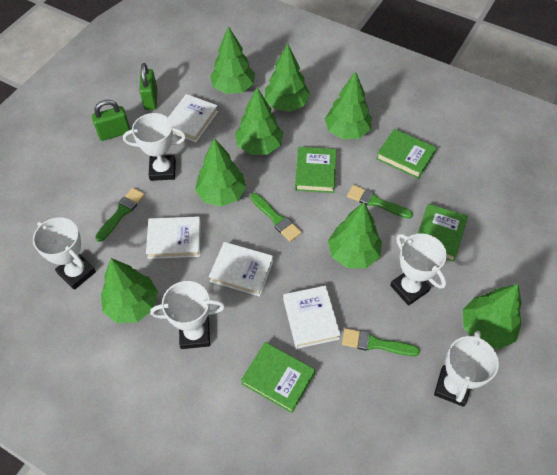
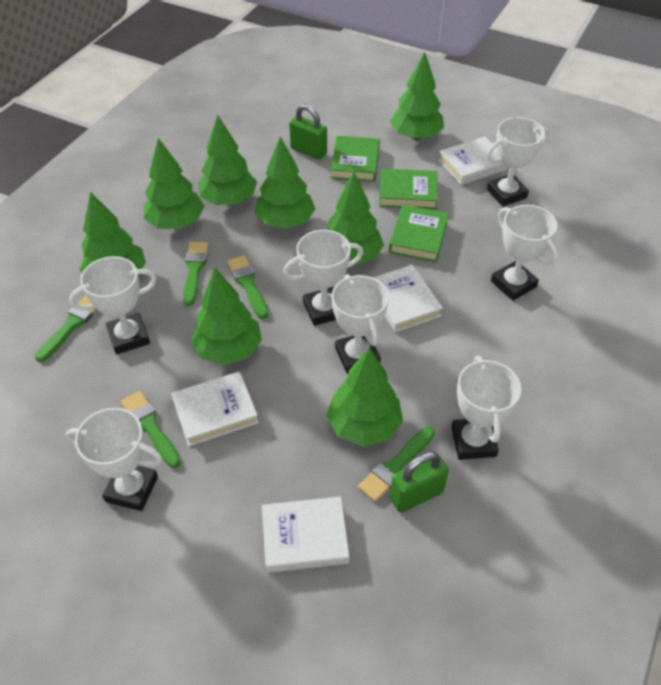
green book: [241,342,315,413] [295,147,336,193] [376,129,437,179] [418,204,468,262] = 4 -> [331,136,380,182] [379,168,438,210] [389,205,449,262] = 3
green brush: [95,188,145,242] [250,193,302,242] [342,328,420,356] [347,185,413,219] = 4 -> [35,296,98,362] [121,391,181,468] [183,242,208,306] [227,255,269,319] [358,427,435,502] = 5
white trophy: [33,217,96,290] [123,113,186,181] [150,281,225,349] [390,233,447,306] [434,331,499,407] = 5 -> [66,408,162,511] [69,256,157,355] [283,230,363,326] [332,274,389,374] [451,356,521,460] [486,117,549,206] [491,205,558,301] = 7

